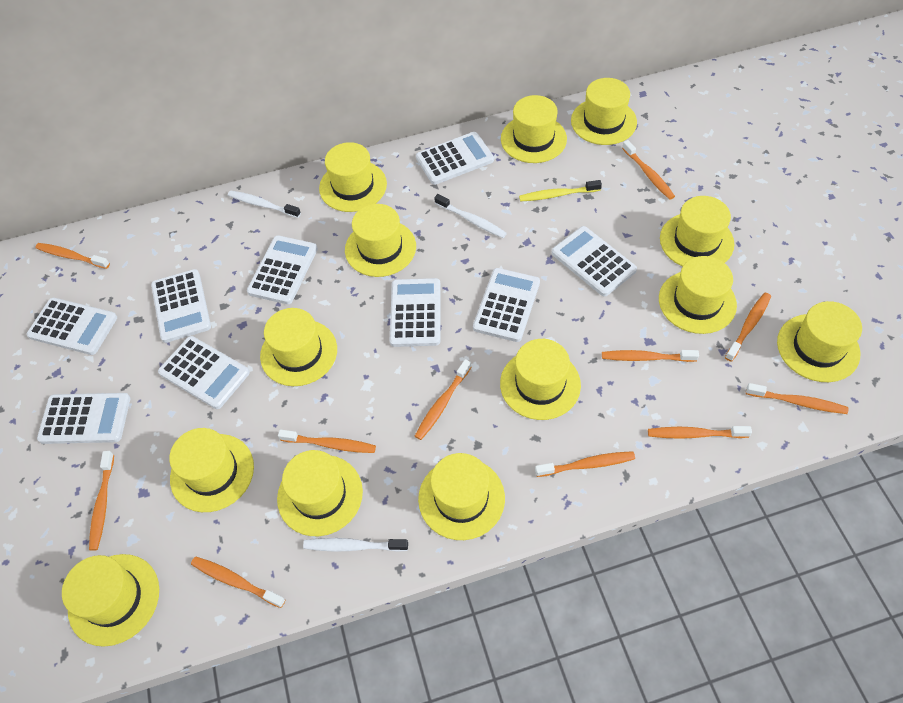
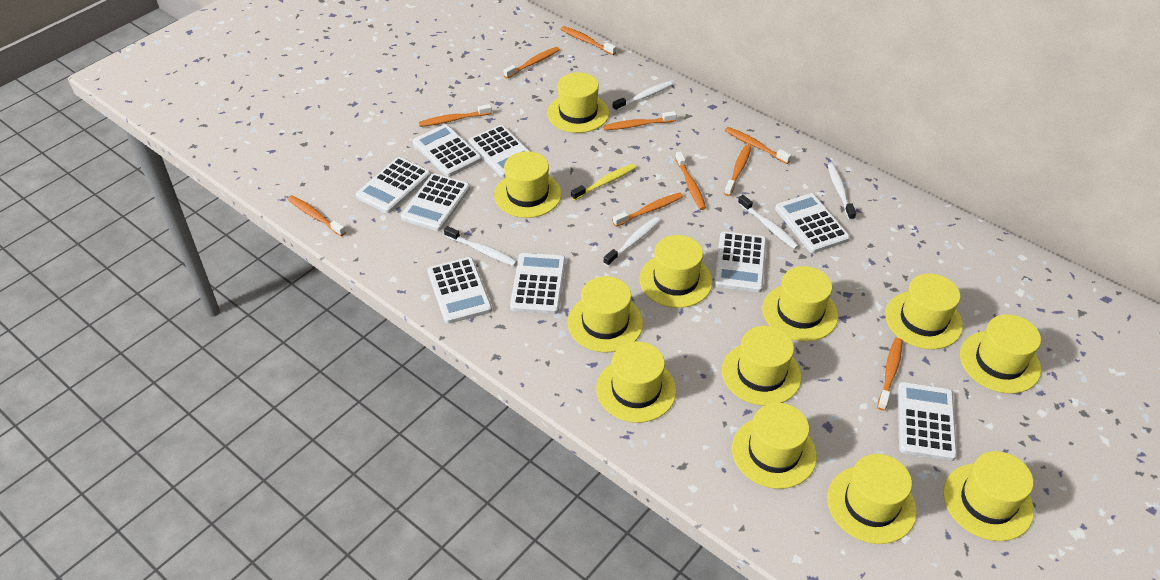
orange toothbrush: [35,243,110,269] [89,451,114,551] [191,557,285,608] [278,429,376,453] [415,359,471,440] [535,451,635,477] [602,350,699,362] [622,140,675,200] [648,426,752,439] [725,293,771,362] [746,383,848,414] = 11 -> [288,195,346,236] [419,104,492,127] [503,47,560,79] [561,26,616,55] [603,111,677,130] [613,192,683,227] [675,151,706,210] [724,145,751,196] [725,127,791,164] [877,338,903,411] = 10
white toothbrush: [228,190,301,218] [303,538,408,552] [434,194,507,238] = 3 -> [444,226,517,266] [603,217,660,266] [612,81,673,111] [738,195,799,249] [828,164,856,221] = 5
yellow hat: [62,554,159,647] [169,428,254,512] [260,308,337,386] [277,450,363,536] [319,142,387,212] [345,204,416,277] [418,453,505,540] [500,339,581,420] [501,95,567,163] [571,78,637,145] [659,256,737,334] [660,196,734,267] [777,301,862,382] = 13 -> [494,151,562,218] [547,72,609,133] [567,276,643,352] [596,341,676,423] [639,235,713,308] [722,326,802,406] [732,403,817,489] [762,266,838,342] [827,454,917,544] [885,273,963,349] [943,451,1034,541] [960,314,1041,394] = 12

